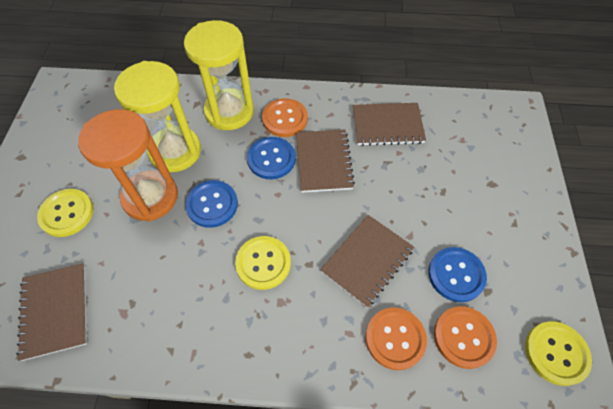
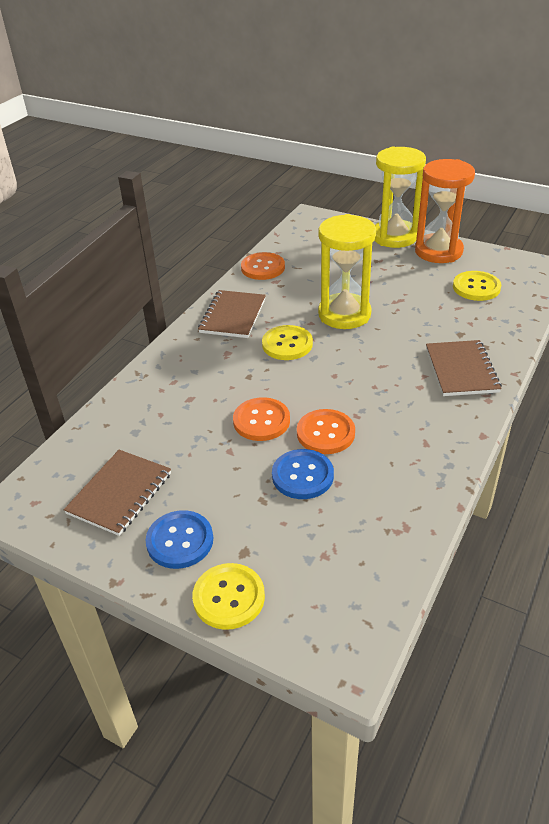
blue button: [185,180,238,228] [247,137,296,179] [428,247,487,302] = 3 -> [146,510,213,569] [272,449,334,499] = 2
brown notebook: [16,263,87,361] [296,130,355,193] [320,215,414,307] [353,103,426,146] = 4 -> [64,450,171,536] [198,290,266,338] [426,340,502,396] = 3

